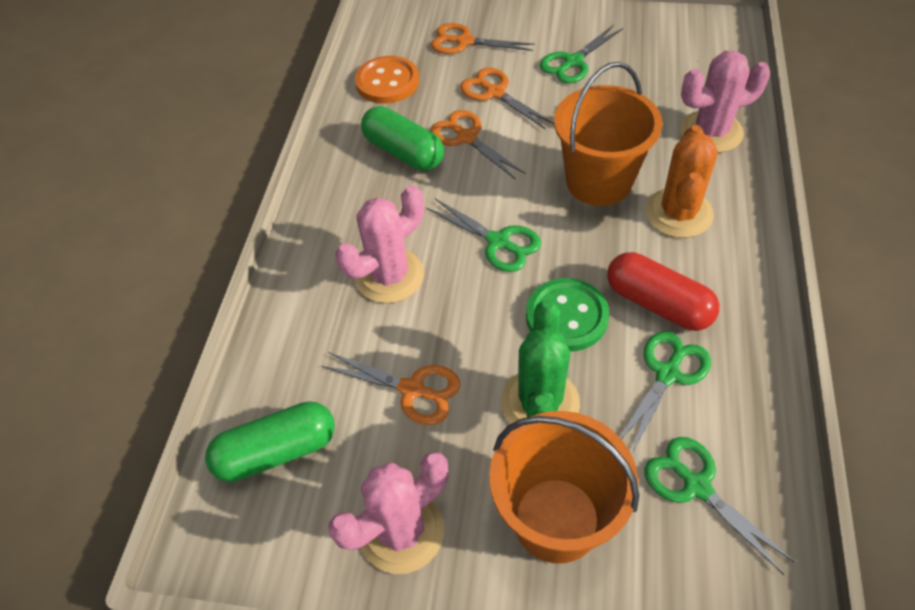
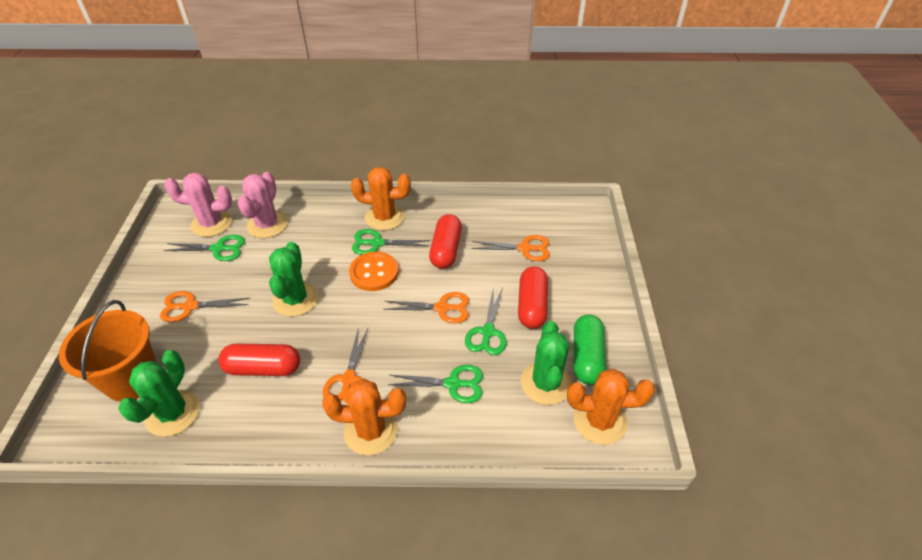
green button: [526,278,609,351] = 1 -> none = 0
green cactus: [501,299,580,424] = 1 -> [118,350,200,437] [269,242,318,317] [521,321,572,405] = 3
green capsule: [205,401,335,482] [361,106,444,171] = 2 -> [574,314,606,385] = 1
orange bucket: [489,411,640,564] [554,62,662,206] = 2 -> [59,300,157,402] = 1
orange cactus: [645,125,718,238] = 1 -> [322,379,406,455] [351,167,411,230] [567,369,655,445] = 3
pink cactus: [328,452,448,574] [335,185,424,303] [680,51,770,153] = 3 -> [164,173,232,237] [237,172,288,238] = 2
red capsule: [607,252,719,331] = 1 -> [218,343,300,376] [429,214,462,269] [518,266,548,329] = 3

